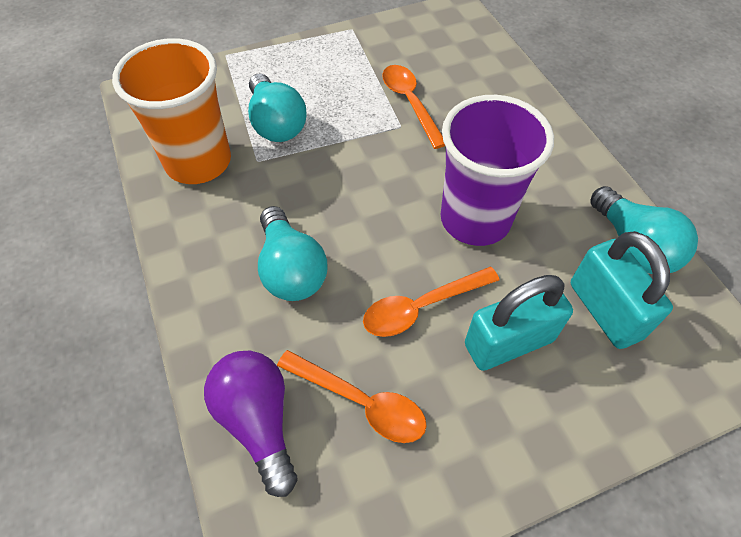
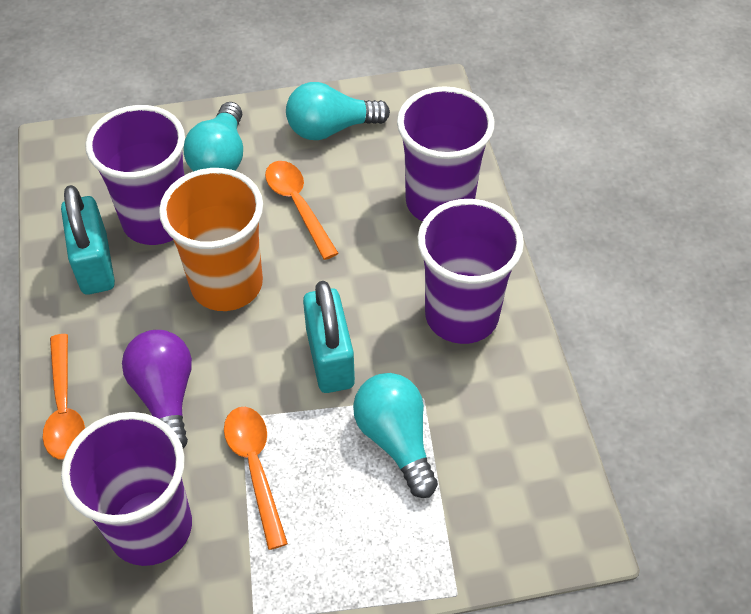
purple cup: [441,95,554,246] = 1 -> [61,412,192,566] [85,105,185,245] [397,86,495,222] [417,199,524,344] = 4

